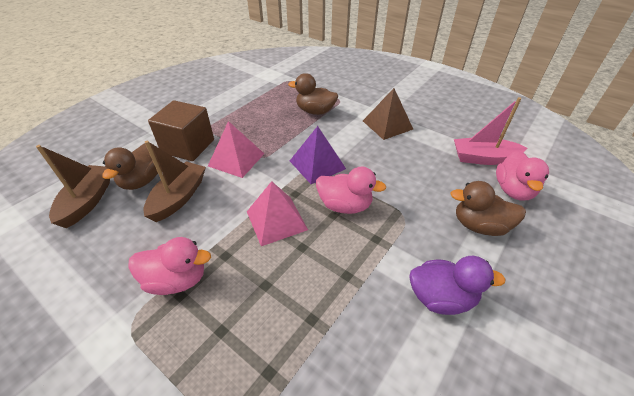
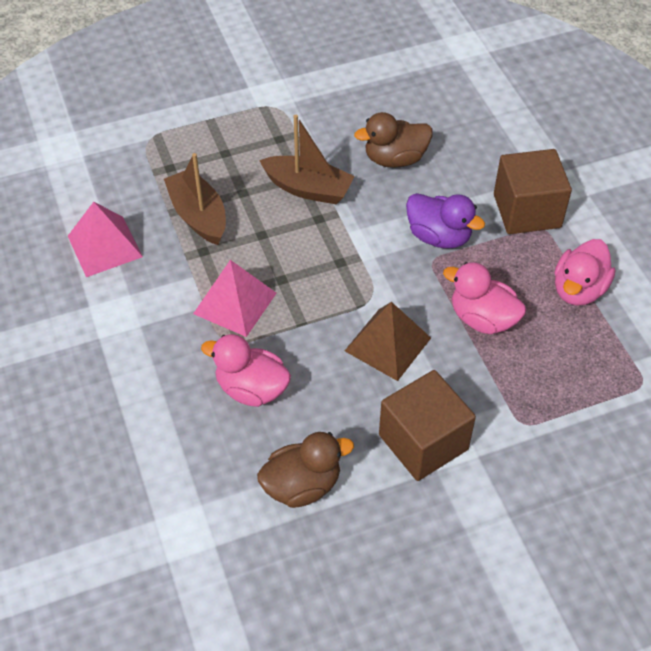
brown cube: [148,100,214,161] = 1 -> [379,370,476,481] [494,149,572,234] = 2
brown duck: [102,143,160,190] [288,73,338,115] [450,181,526,236] = 3 -> [257,432,354,508] [354,112,433,168] = 2
pink boat: [454,97,528,165] = 1 -> none = 0
purple pyramid: [290,126,346,184] = 1 -> none = 0

